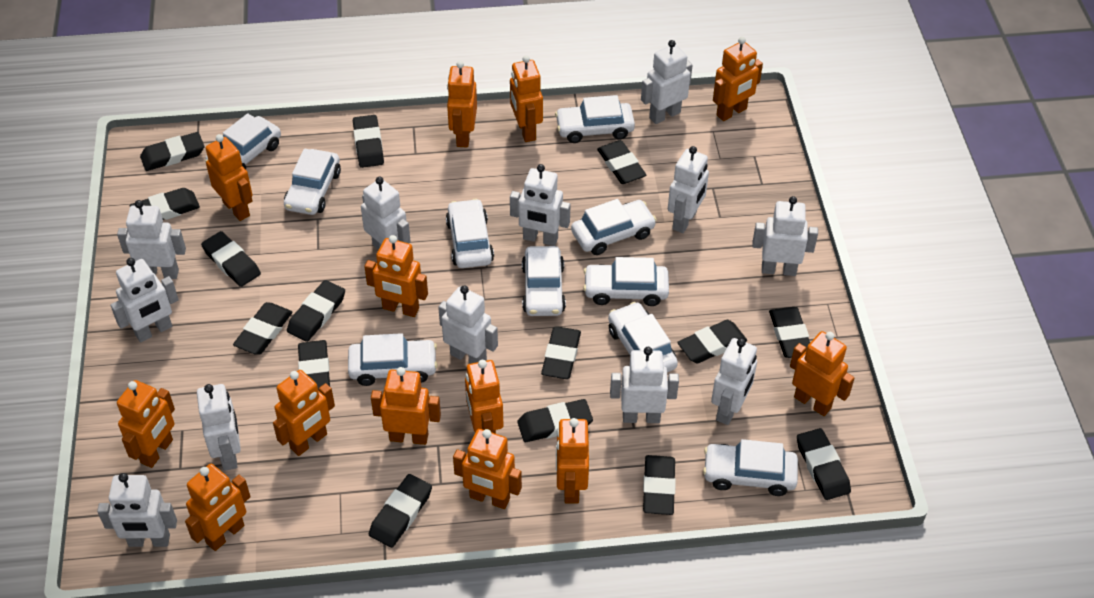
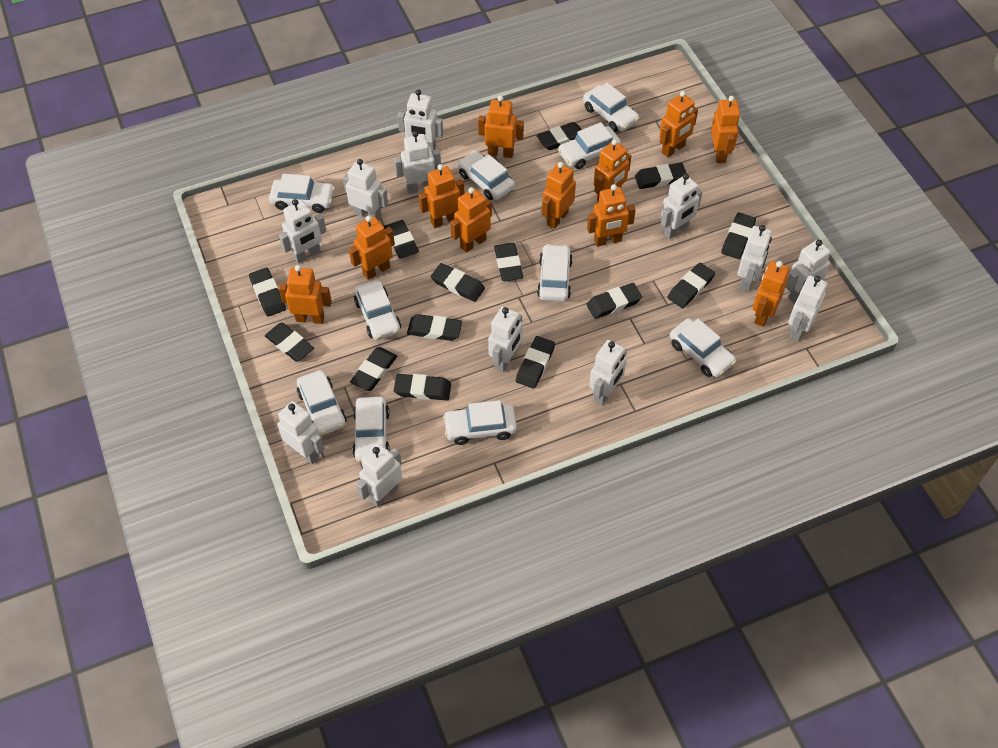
black eraser: [130,188,200,220] [140,132,204,171] [201,231,261,287] [233,302,292,355] [287,280,345,342] [298,340,330,390] [353,115,384,168] [369,474,432,548] [517,399,593,442] [541,326,581,379] [597,140,646,184] [643,455,676,515] [677,320,747,363] [769,307,810,358] [797,428,851,500] = 15 -> [249,267,286,317] [265,322,314,362] [350,347,397,391] [384,220,419,258] [394,374,451,401] [407,314,462,341] [431,263,485,302] [494,243,523,281] [516,336,555,389] [537,122,582,150] [586,283,642,319] [635,163,687,189] [667,262,715,308] [721,212,756,259] = 14
orange robot: [117,380,175,468] [185,464,251,551] [205,134,253,221] [273,370,335,456] [364,235,428,317] [371,367,441,445] [447,61,477,147] [453,429,522,509] [465,360,503,434] [510,55,543,142] [556,418,589,504] [713,37,763,121] [790,331,855,416] = 13 -> [279,265,332,324] [349,216,395,280] [419,164,464,228] [450,187,492,253] [478,95,524,158] [542,162,576,229] [587,184,636,247] [594,139,631,202] [659,91,698,157] [711,96,740,163] [753,261,790,327] = 11

